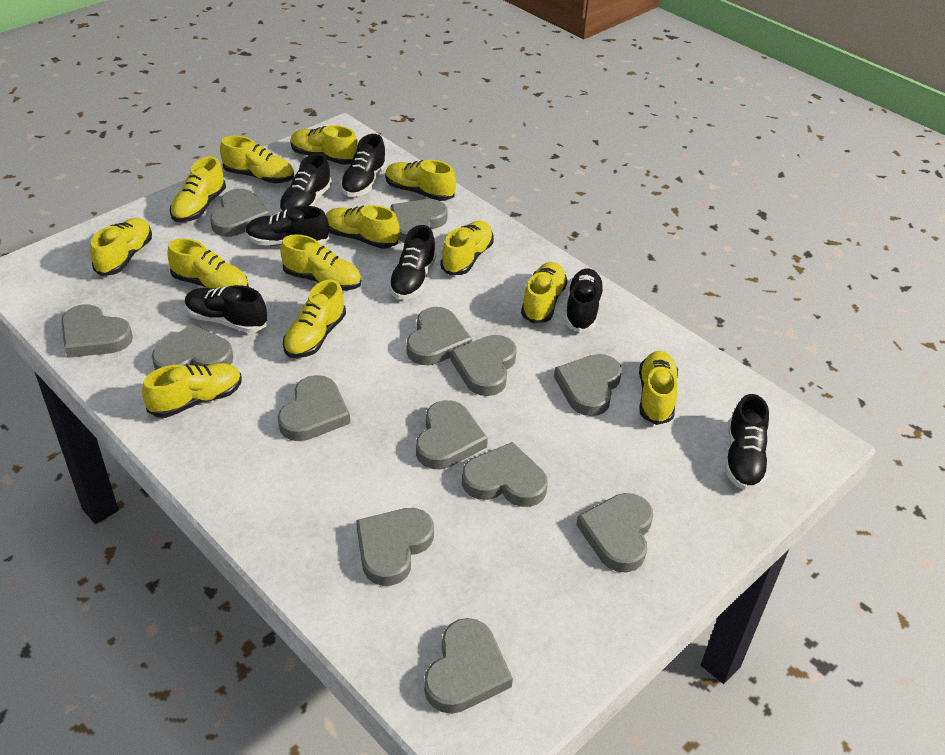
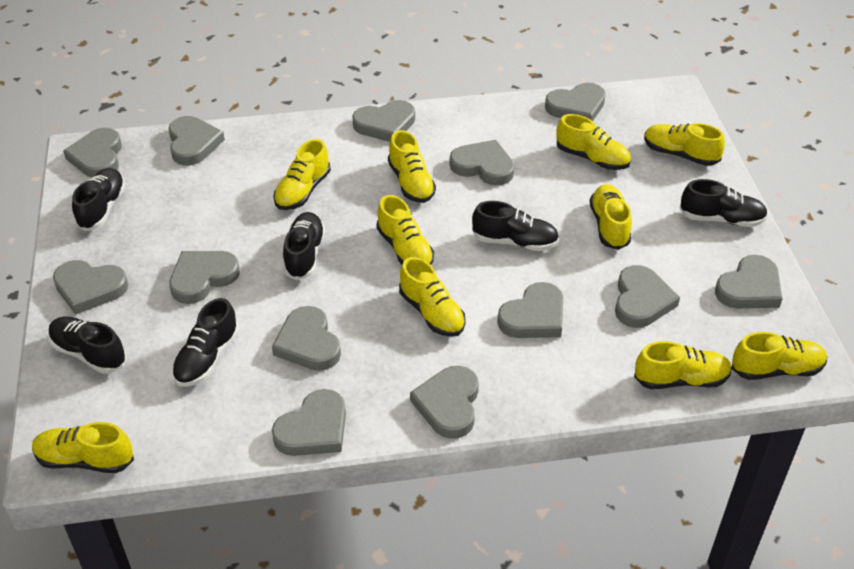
black shoe: [185,285,267,333] [245,206,329,246] [279,153,332,212] [340,134,387,197] [388,225,436,299] [565,269,604,332] [725,394,769,490] = 7 -> [48,316,127,374] [72,168,126,231] [172,298,239,387] [283,212,325,280] [472,201,559,251] [679,179,768,227] = 6
yellow shoe: [90,218,152,276] [142,363,242,418] [167,238,249,289] [170,156,226,222] [220,136,294,183] [280,235,361,291] [283,279,346,358] [290,125,358,165] [326,205,400,249] [385,160,456,201] [440,221,494,275] [521,262,568,324] [639,351,678,425] = 13 -> [32,422,134,473] [273,139,331,210] [376,195,434,265] [388,130,436,203] [399,257,466,337] [556,114,631,170] [589,184,632,250] [634,341,732,389] [644,123,725,166] [732,332,827,380] = 10

